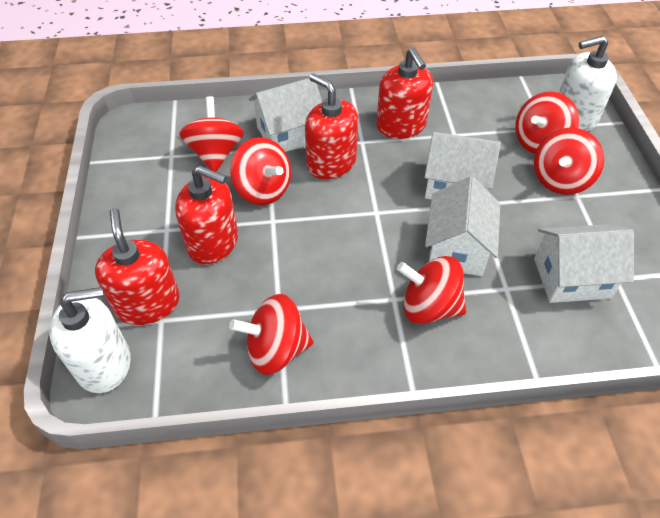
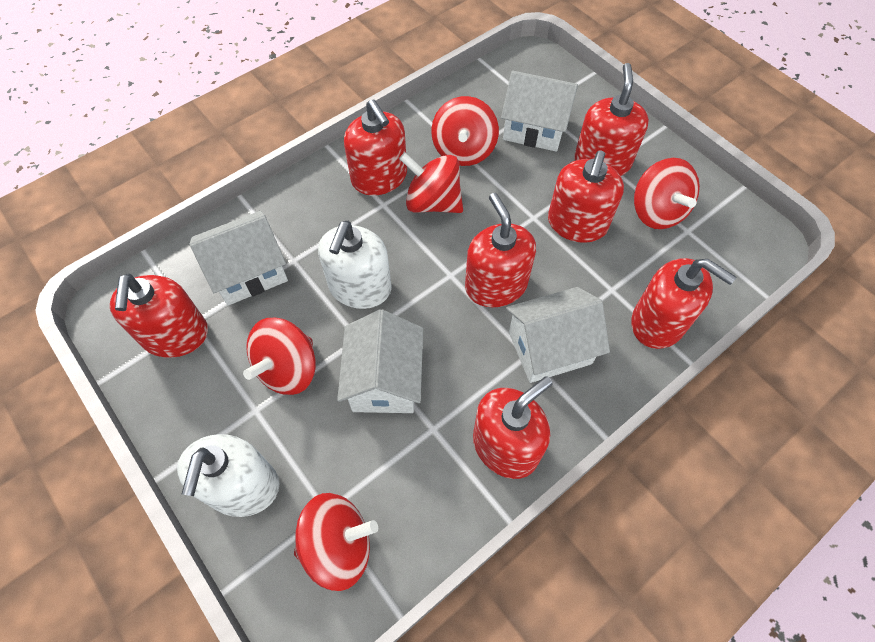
red soap dispenser: [95,208,180,325] [175,166,238,265] [305,73,358,179] [377,48,433,139] = 4 -> [110,273,208,358] [344,99,407,196] [465,193,536,307] [473,376,553,479] [548,151,624,243] [574,63,649,176] [631,258,736,349] = 7
red spinning top: [179,96,244,172] [229,294,313,375] [230,137,291,205] [397,256,466,324] [515,91,579,154] [534,128,604,195] = 6 -> [243,318,316,395] [294,493,378,591] [399,152,463,213] [431,96,499,166] [634,158,700,229] = 5

